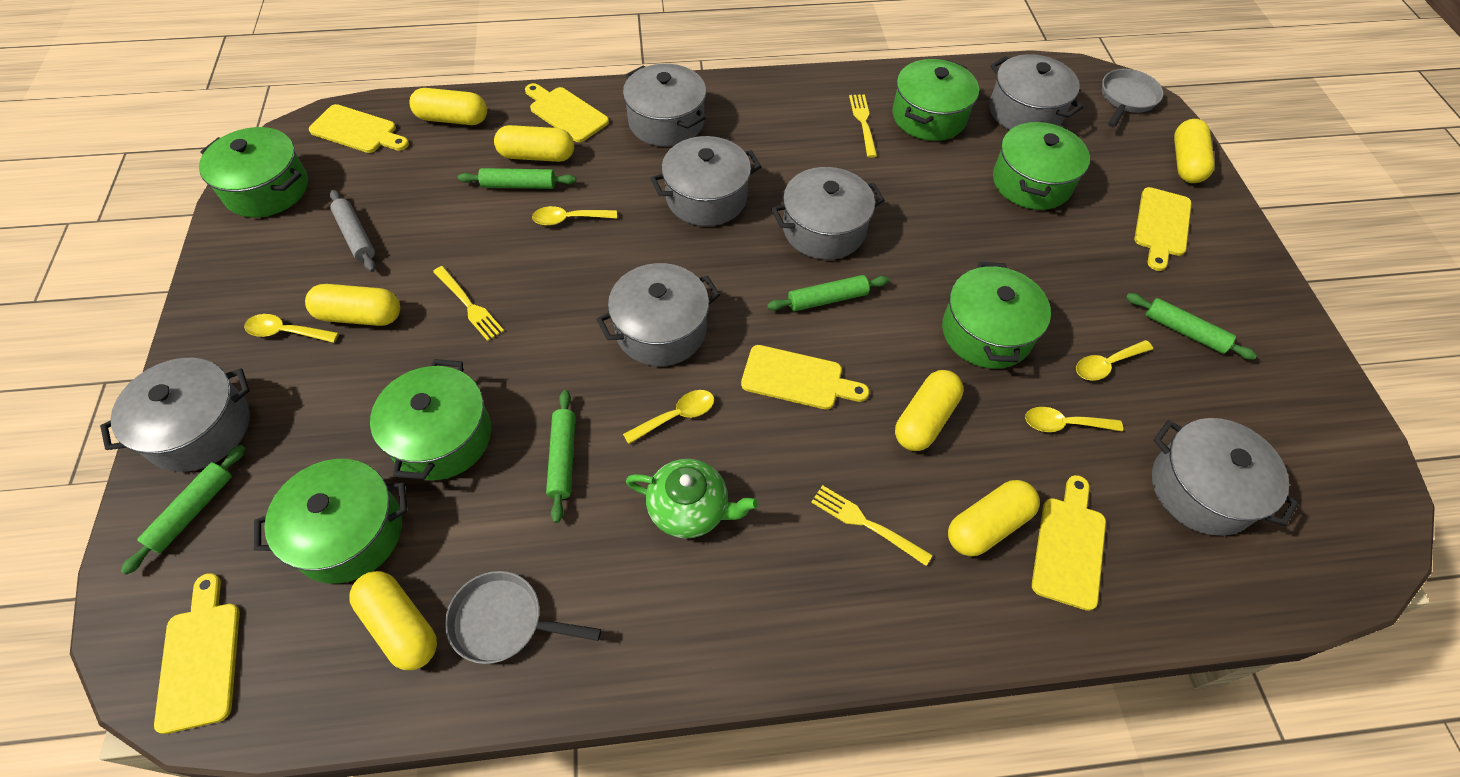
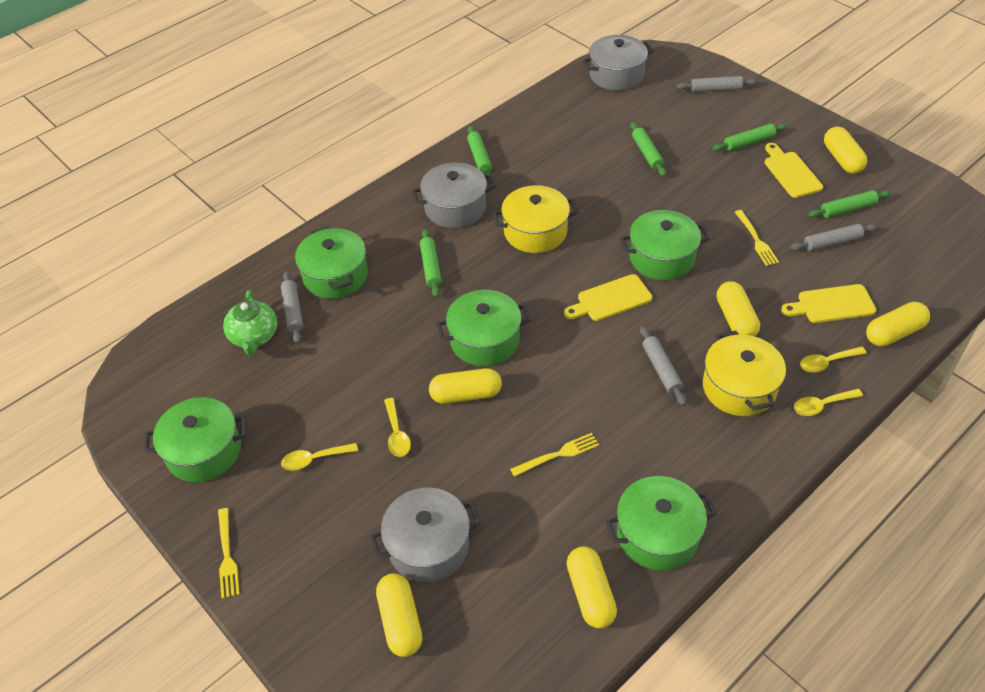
green pot: [199,127,308,218] [254,459,408,584] [370,359,491,480] [892,59,979,141] [942,262,1051,369] [993,120,1090,210] = 6 -> [144,397,246,482] [295,226,368,299] [436,290,531,366] [605,476,717,570] [620,210,710,280] = 5
grey pan: [445,571,601,664] [1102,69,1164,127] = 2 -> none = 0
grey pot: [100,358,250,472] [596,263,720,366] [623,64,706,147] [650,136,761,226] [771,167,885,260] [989,54,1083,130] [1152,418,1299,536] = 7 -> [370,487,481,582] [412,163,496,228] [582,35,654,91] = 3
grey rolling pin: [330,190,376,272] = 1 -> [281,271,303,343] [640,326,686,406] [677,76,757,92] [790,224,877,251] = 4
yellow capsule: [305,284,400,326] [350,571,437,670] [410,88,487,125] [494,125,574,162] [895,370,963,451] [948,480,1040,556] [1174,119,1215,183] = 7 -> [376,573,423,657] [429,368,502,404] [567,546,617,628] [717,281,760,337] [824,126,867,174] [866,302,930,346] = 6
yellow cutting board: [154,573,240,734] [309,104,409,153] [525,83,609,142] [741,345,869,410] [1032,475,1106,611] [1135,187,1191,271] = 6 -> [564,274,652,321] [765,143,823,198] [781,284,876,323] = 3
yellow pot: none = 0 -> [493,185,579,253] [703,331,786,416] = 2
yellow spoon: [244,314,339,343] [532,206,617,226] [623,390,714,444] [1025,407,1123,432] [1076,340,1153,381] = 5 -> [281,443,358,470] [384,398,411,457] [794,389,863,416] [800,346,867,373] = 4

